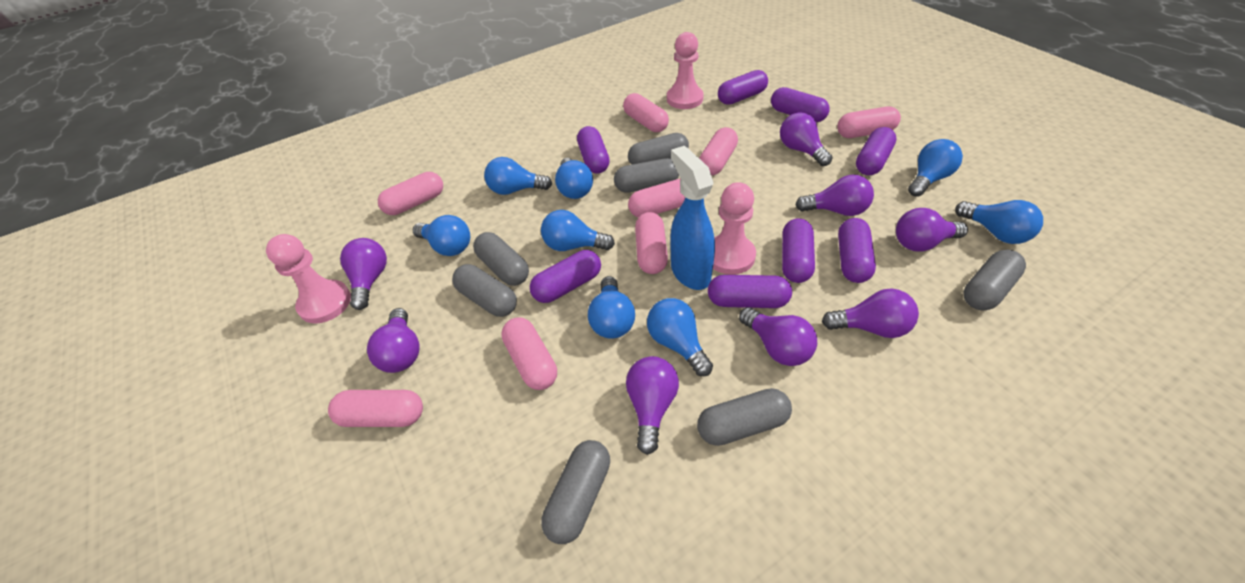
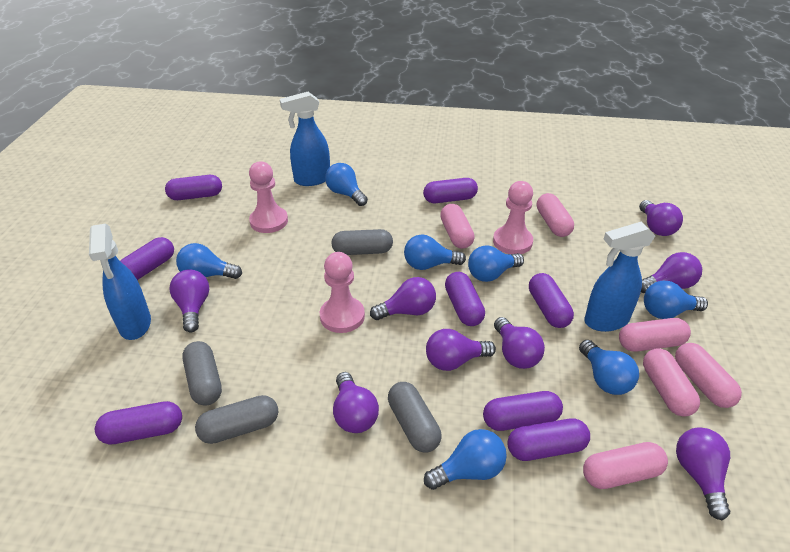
blue light bulb: [413,215,470,256] [484,157,552,195] [541,210,615,251] [555,158,593,199] [588,276,635,339] [647,298,713,376] [908,139,963,197] [955,200,1043,244] = 8 -> [176,243,242,279] [325,163,368,206] [404,234,466,270] [424,429,507,490] [468,246,524,282] [579,340,639,395] [644,281,708,319] = 7
blue spray bottle: [670,146,715,290] = 1 -> [89,224,151,340] [280,92,330,186] [584,222,655,332] = 3
grey capsule: [452,264,517,317] [473,232,529,286] [541,440,610,544] [614,158,679,193] [628,133,689,165] [697,388,792,446] [963,250,1026,310] = 7 -> [182,341,222,405] [195,395,278,444] [331,229,393,255] [388,382,441,453] = 4
pink capsule: [328,390,423,427] [378,172,443,215] [501,317,557,390] [623,93,669,132] [628,179,685,218] [635,212,668,274] [699,127,738,176] [837,107,901,138] = 8 -> [440,204,475,249] [537,193,574,237] [583,442,668,489] [619,318,691,352] [643,349,700,417] [675,343,742,408] = 6

